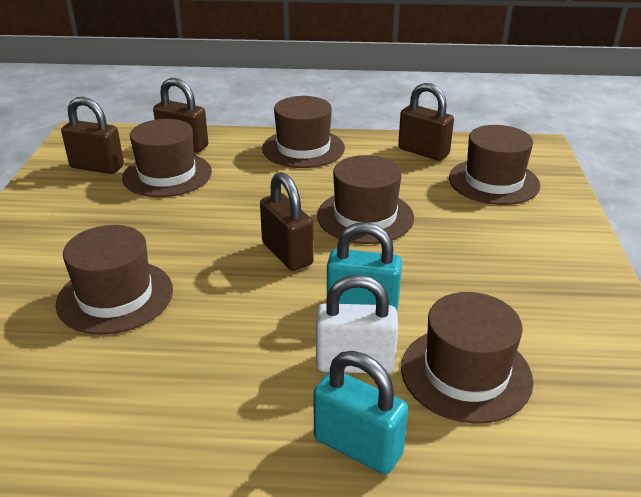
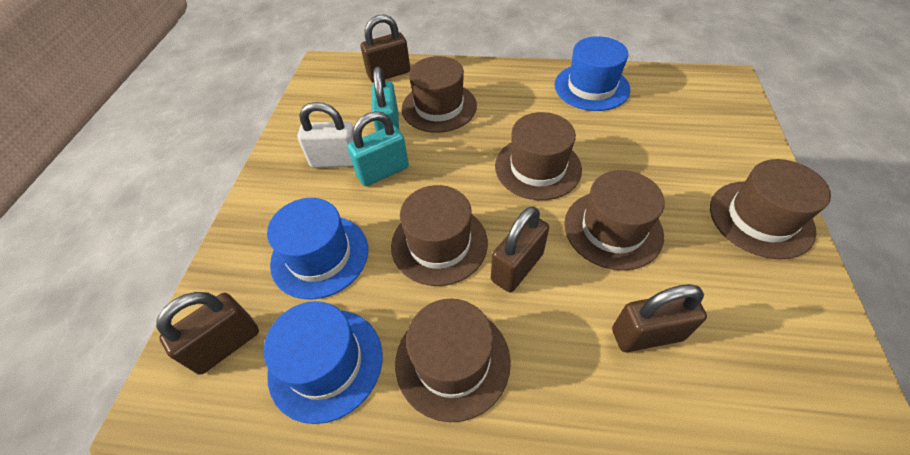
blue hat: none = 0 -> [263,301,382,424] [267,198,368,300] [554,36,630,111] = 3

